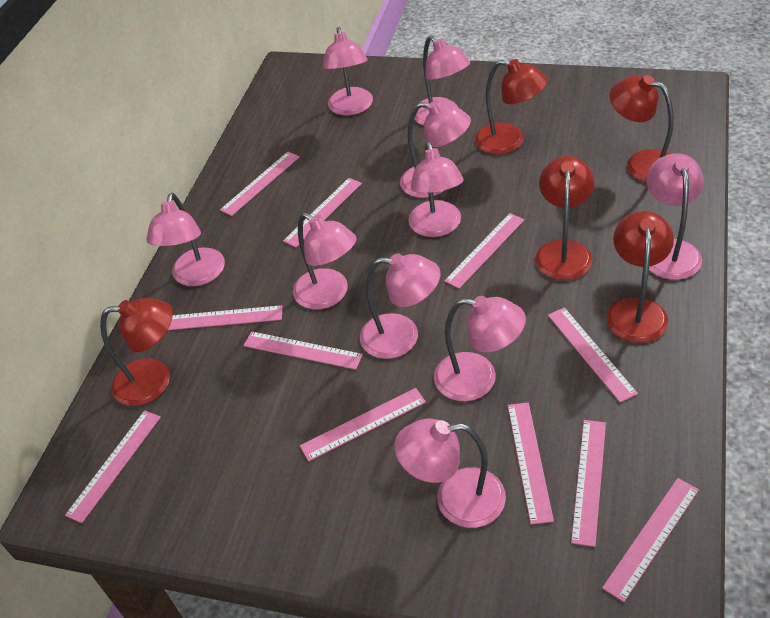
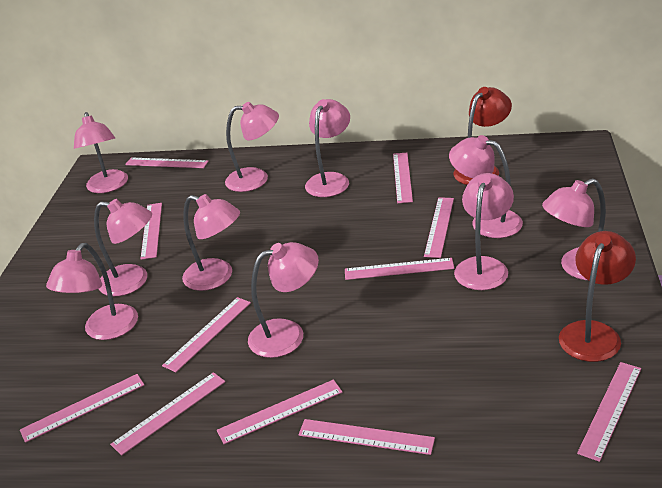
red lamp: [100,298,173,406] [475,59,548,154] [535,156,595,280] [606,211,674,343] [610,75,674,183] = 5 -> [453,87,512,185] [559,231,636,362] = 2

